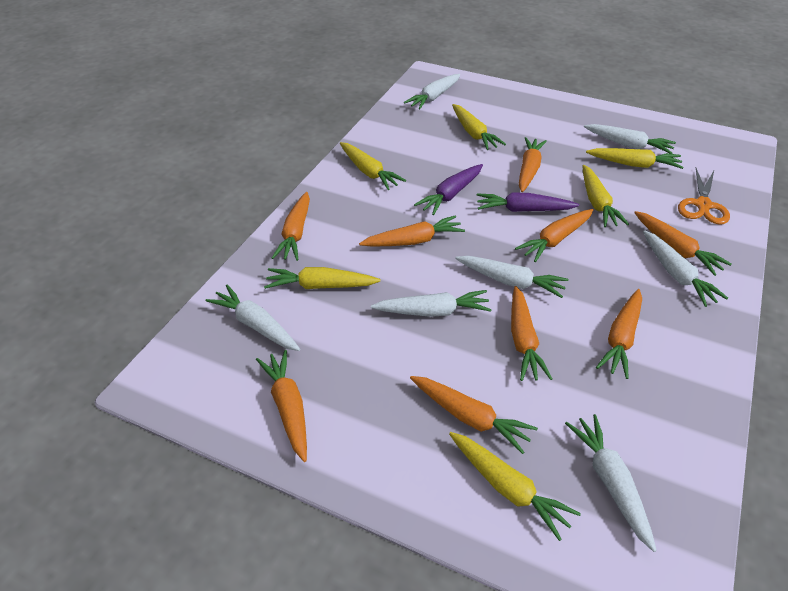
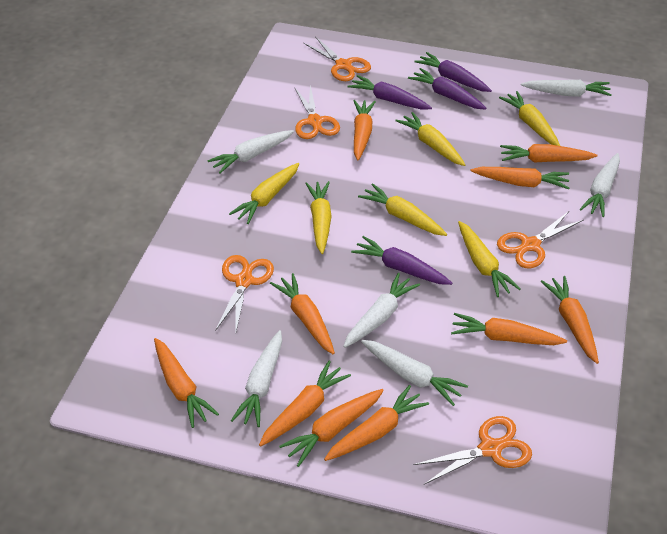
orange carrot: [256,350,307,462] [272,192,310,261] [359,215,465,247] [410,376,538,454] [511,286,552,381] [515,209,593,262] [519,137,547,192] [596,289,642,379] [634,211,731,276] = 9 -> [154,338,219,428] [259,361,351,446] [270,273,335,355] [279,389,384,467] [324,385,429,461] [353,100,376,161] [451,313,567,345] [471,167,569,189] [500,144,598,162] [540,276,599,364] = 10
orange scissors: [678,168,730,225] = 1 -> [215,255,274,331] [295,85,340,139] [303,36,371,81] [414,416,532,484] [497,210,584,268] = 5
purple carrot: [414,164,483,215] [477,192,579,212] = 2 -> [347,75,432,110] [351,236,452,285] [408,68,486,110] [414,52,492,92] = 4
white carrot: [205,285,300,351] [371,290,492,317] [404,74,460,110] [455,256,569,298] [565,414,657,552] [584,124,676,154] [643,230,728,307] = 7 -> [207,130,294,174] [231,330,282,427] [343,273,420,348] [361,340,468,406] [521,80,612,97] [580,153,620,217] = 6

